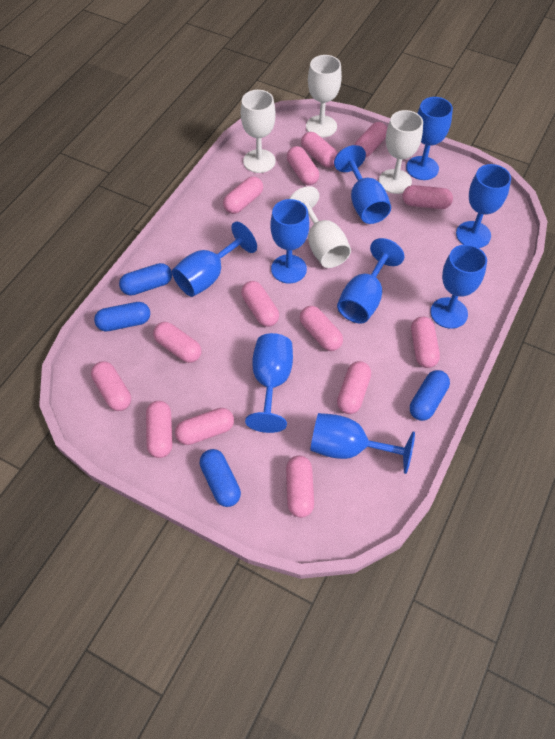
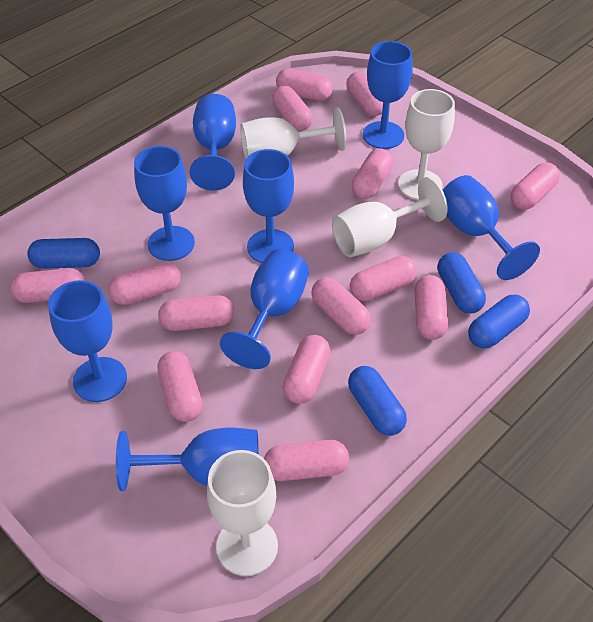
blue goblet: [172,222,257,297] [245,333,293,433] [270,199,309,283] [310,413,415,474] [334,145,391,224] [337,238,404,323] [406,97,453,180] [430,244,487,329] [456,164,511,248] = 9 -> [48,280,127,402] [116,427,259,491] [134,146,195,261] [190,94,236,190] [220,249,309,369] [243,149,294,263] [363,41,413,149] [443,175,540,280] = 8

